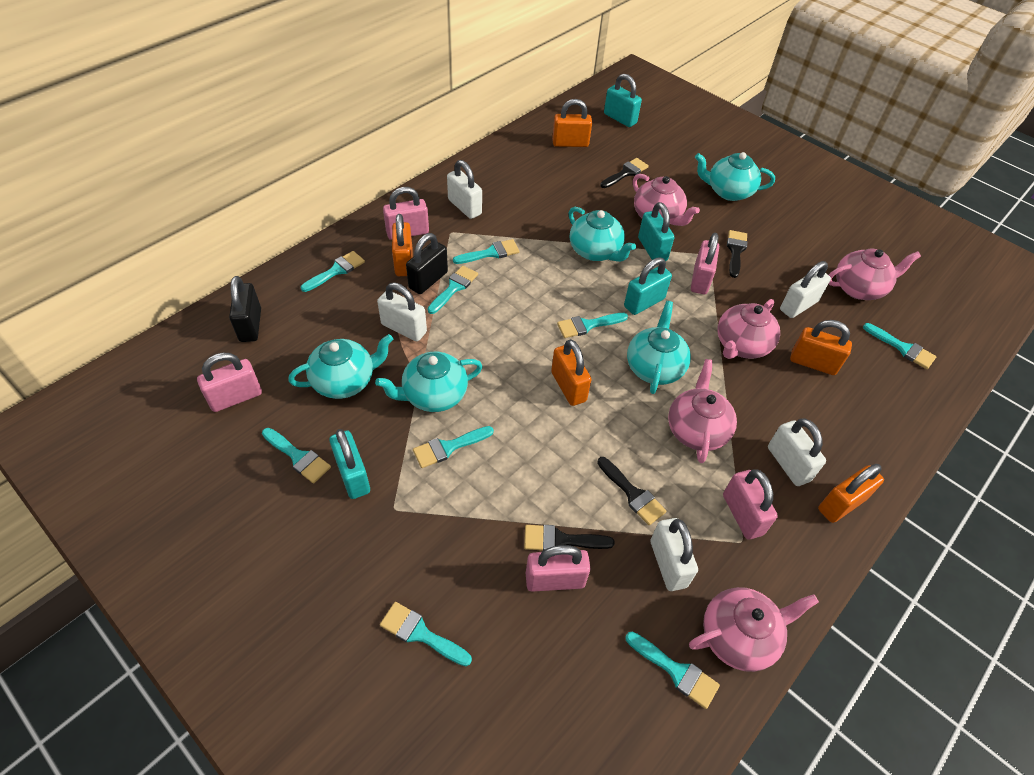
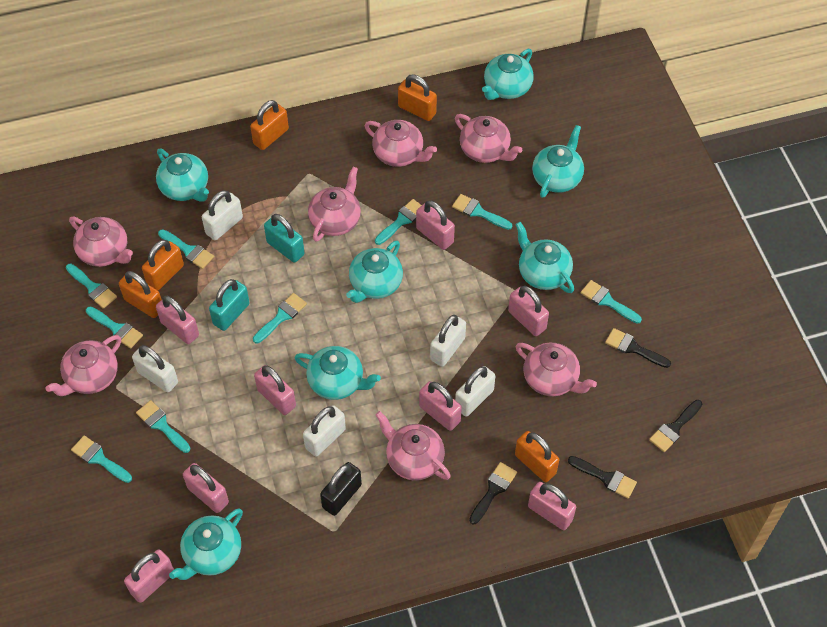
black padlock: [229,276,261,342] [406,233,448,294] = 2 -> [320,462,362,516] = 1
pink padlock: [197,353,262,412] [383,187,429,240] [526,545,590,592] [691,233,719,295] [723,469,778,540] = 5 -> [124,549,174,603] [156,296,199,344] [183,463,229,513] [254,365,296,415] [416,200,455,250] [419,381,462,431] [508,286,549,336] [528,482,576,530] = 8
pink teapot: [633,174,700,226] [668,359,737,463] [689,587,819,672] [717,299,780,359] [829,249,921,300] = 5 -> [46,335,121,396] [69,216,133,267] [308,167,361,242] [365,120,437,167] [375,411,451,481] [455,114,522,163] [516,343,597,396] = 7
turquoise padlock: [329,429,370,499] [604,74,642,127] [624,257,672,315] [638,202,674,261] = 4 -> [209,279,250,331] [264,214,304,263] = 2
turquoise teapot: [288,334,393,399] [375,352,483,412] [569,207,636,262] [627,301,691,394] [695,152,775,201] = 5 -> [156,149,209,202] [169,508,243,580] [295,346,381,400] [346,240,403,303] [482,49,534,100] [515,222,574,293] [532,125,584,198] = 7

